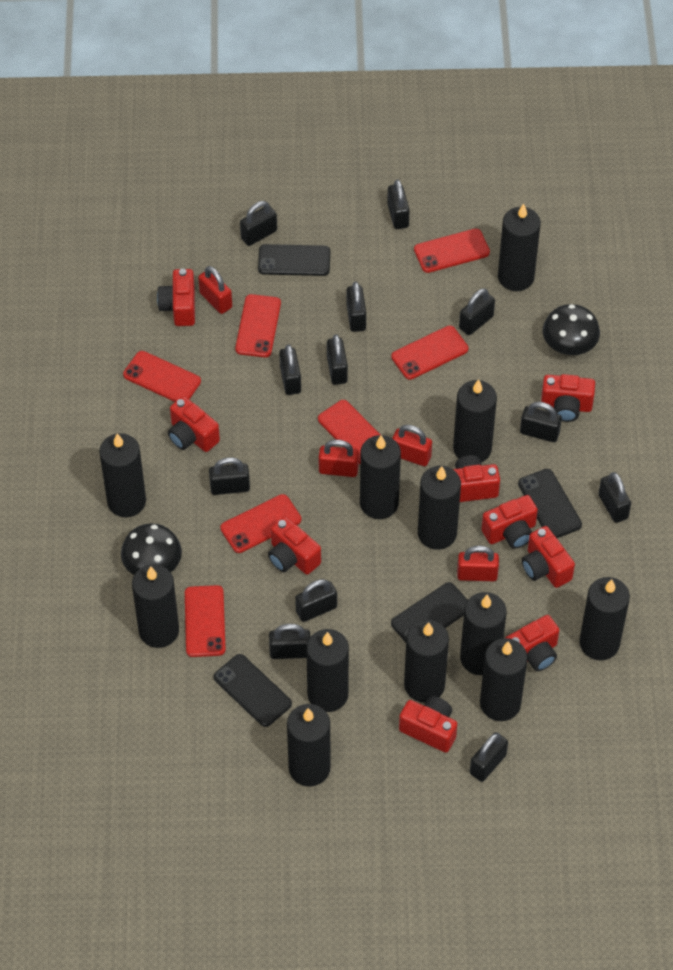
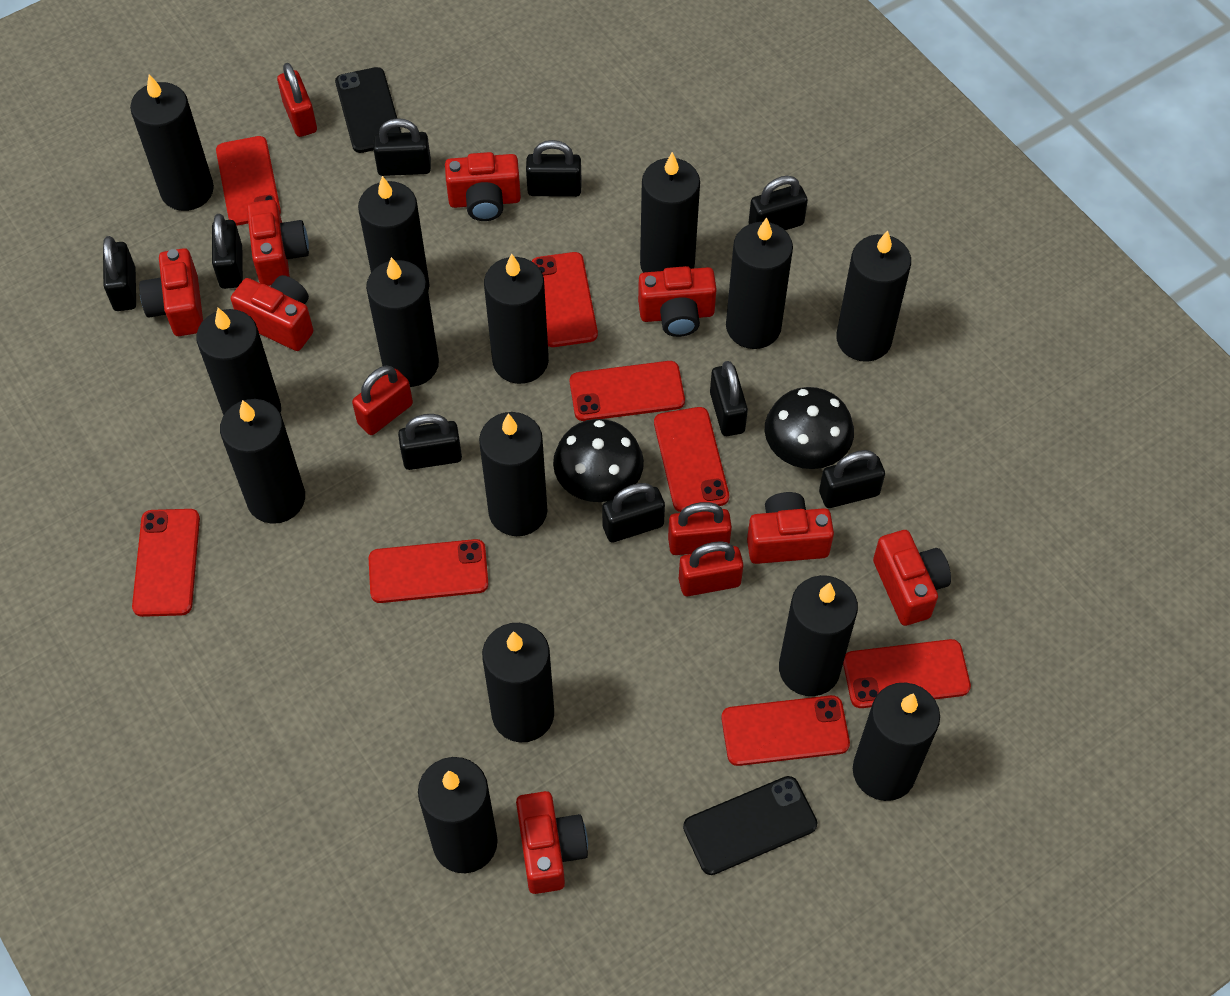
black candle: [99,433,146,517] [132,564,179,648] [287,704,330,787] [306,629,349,712] [360,435,401,519] [404,619,449,703] [418,466,461,550] [453,379,497,463] [460,592,507,675] [480,638,528,721] [498,204,541,291] [579,577,630,660] = 12 -> [130,75,214,211] [196,308,281,415] [220,399,305,524] [358,176,430,291] [366,257,439,387] [418,757,498,873] [479,412,548,536] [482,623,554,742] [484,254,549,384] [640,152,700,273] [726,218,793,349] [779,575,858,696] [837,231,911,362] [853,683,940,801] = 14
black padlock: [209,457,250,495] [240,201,277,246] [269,624,310,659] [279,345,301,395] [295,579,337,622] [327,334,348,385] [347,282,366,332] [387,180,410,229] [459,288,495,335] [470,732,508,782] [520,402,562,442] [598,472,631,523] = 12 -> [103,236,136,311] [212,214,243,289] [373,118,431,176] [398,414,462,470] [526,140,582,197] [602,483,665,542] [710,361,748,436] [749,176,808,230] [819,450,885,508] = 9
black phone: [214,654,292,727] [258,244,330,276] [391,582,468,643] [518,469,582,538] = 4 -> [335,67,401,153] [683,776,818,875] = 2
red camera: [157,269,195,326] [168,396,220,452] [268,516,321,575] [399,696,457,753] [453,455,500,502] [482,495,538,549] [505,615,559,671] [522,526,575,588] [541,374,595,422] = 9 -> [139,248,203,336] [231,275,313,351] [247,200,309,286] [445,152,521,221] [516,791,588,894] [638,266,717,337] [747,492,834,564] [873,530,951,626] = 8
red phone: [123,351,201,402] [185,585,226,657] [220,494,301,553] [235,294,281,357] [318,400,381,464] [391,326,468,380] [414,229,490,273] = 7 -> [132,509,200,617] [216,136,281,225] [369,539,488,603] [532,252,598,347] [570,361,685,421] [654,407,729,512] [721,695,850,766] [843,639,971,708] = 8

